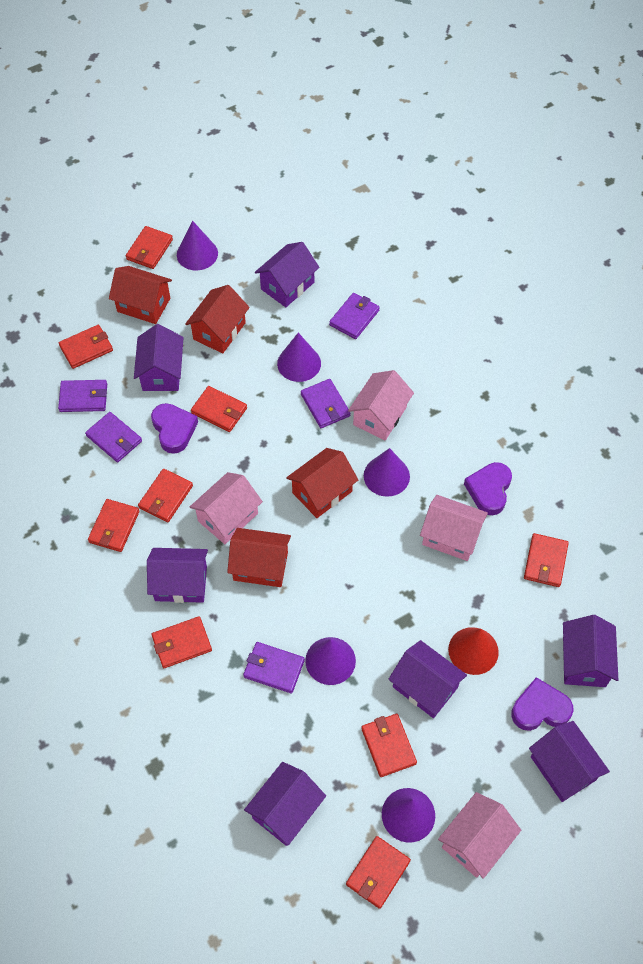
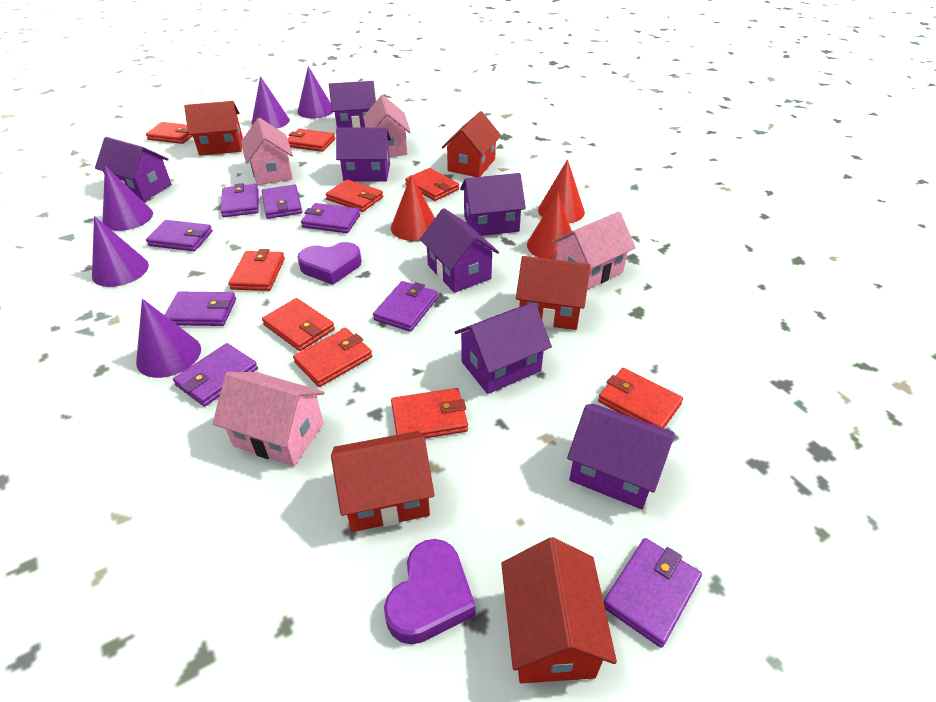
purple heart: [151,403,198,454] [464,462,512,515] [511,677,574,731] = 3 -> [297,242,362,285] [384,539,476,645] = 2
purple wallet: [58,380,107,412] [85,412,142,462] [243,642,305,694] [301,379,350,428] [329,293,380,339] = 5 -> [146,220,213,251] [165,292,236,326] [173,343,258,407] [221,183,259,217] [262,184,302,219] [301,203,360,233] [373,281,438,332] [604,538,702,648] = 8
red cone: [448,627,499,675] = 1 -> [391,175,435,241] [527,193,572,260] [538,159,585,223] = 3
red house: [109,266,172,324] [185,285,250,353] [227,528,291,587] [286,448,358,518] = 4 -> [184,101,243,156] [331,431,435,532] [442,111,501,177] [501,537,617,683] [516,256,591,330] = 5

